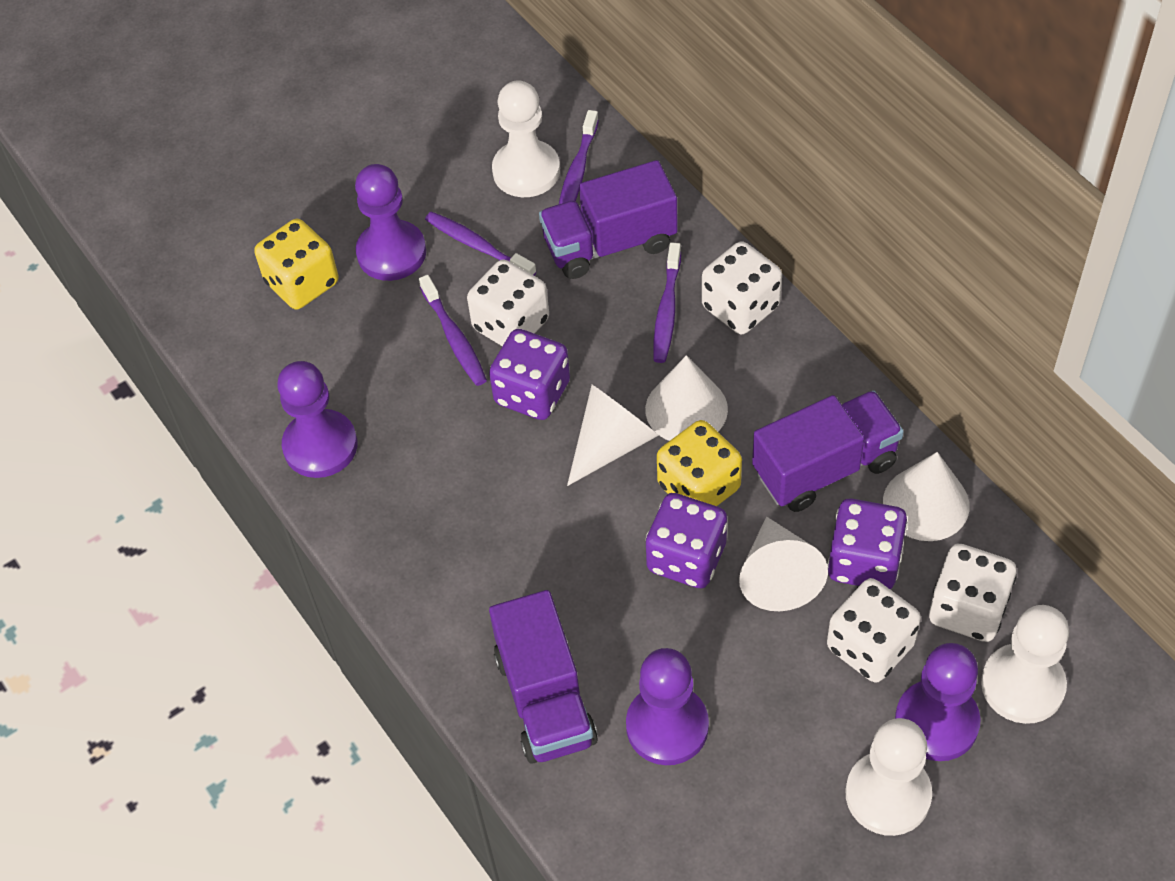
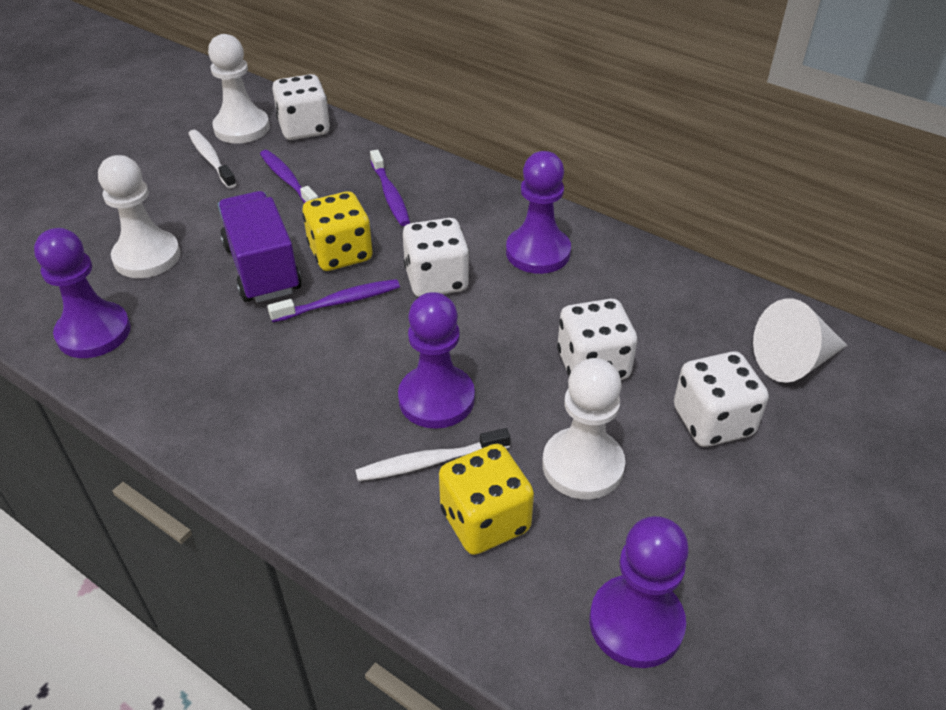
purple dice: [489,329,570,420] [646,493,727,588] [827,498,908,589] = 3 -> none = 0
purple toothbrush: [419,275,487,386] [425,212,536,276] [559,110,599,204] [653,242,681,363] = 4 -> [260,150,318,203] [267,279,400,322] [370,150,410,226] = 3
purple truck: [489,590,598,764] [539,160,678,279] [752,390,904,512] = 3 -> [218,191,302,303] = 1
white cone: [567,385,659,486] [645,355,728,441] [739,517,828,611] [883,452,970,541] = 4 -> [753,299,847,383] = 1
white toothbrush: none = 0 -> [188,130,236,188] [355,428,510,481] = 2

